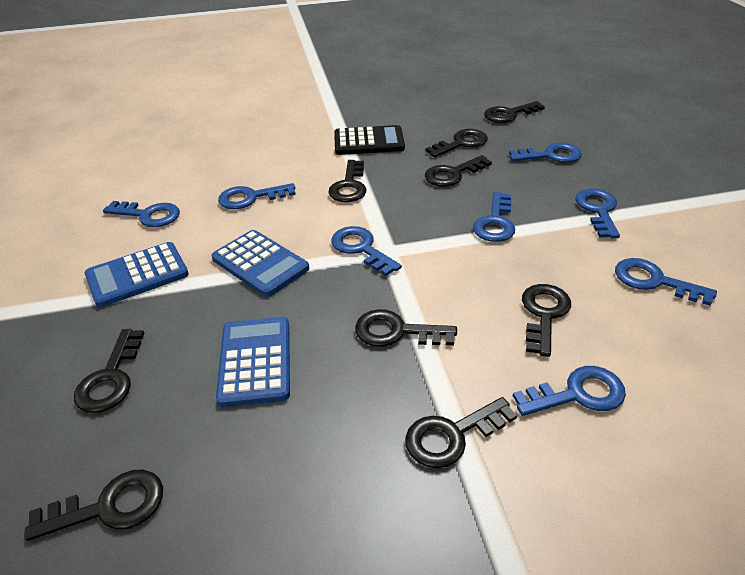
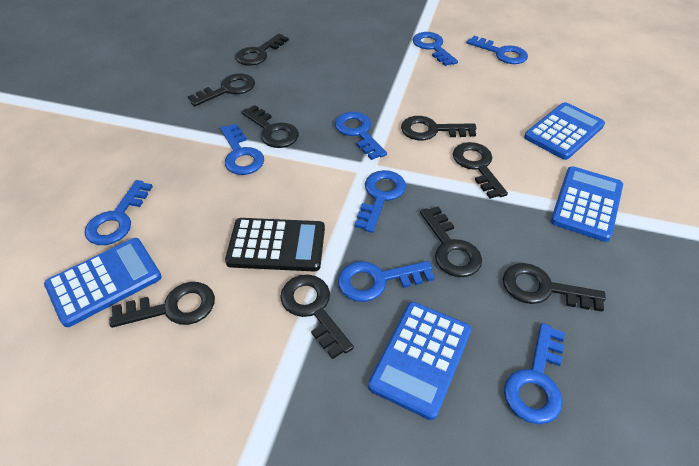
blue calculator: [85,242,189,307] [212,230,309,297] [216,317,290,407] = 3 -> [44,238,162,327] [368,302,471,420] [524,102,605,160] [551,166,623,242] = 4

